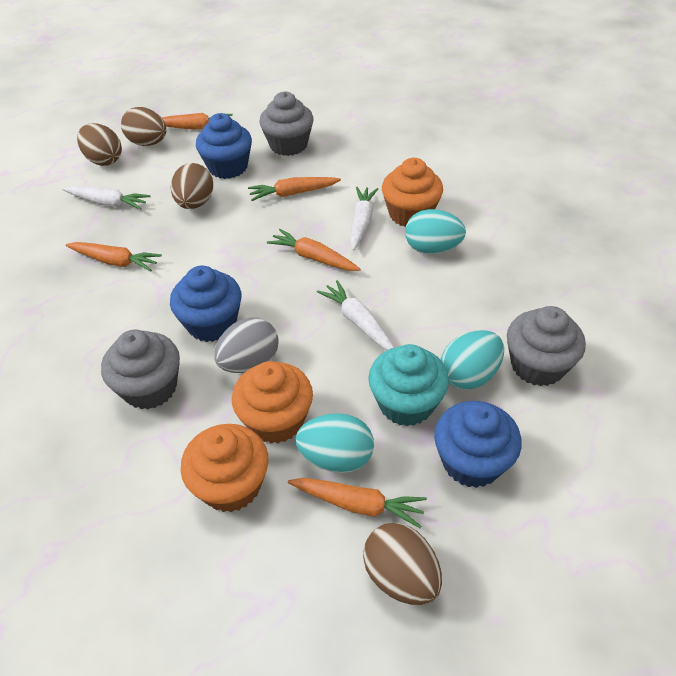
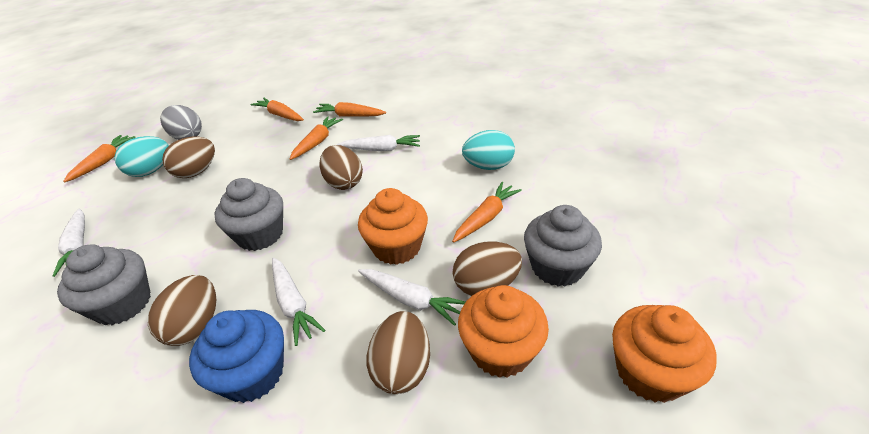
blue cupcake: [170,265,241,342] [196,113,252,179] [434,401,522,488] = 3 -> [189,310,284,403] = 1
brown egg: [77,123,122,166] [121,107,167,146] [171,163,213,209] [363,523,442,605] = 4 -> [148,275,216,346] [162,137,215,178] [320,145,363,190] [366,311,430,394] [452,241,522,296] = 5
turquoise cupcake: [368,344,449,426] = 1 -> none = 0
turquoise egg: [295,413,374,473] [405,209,466,254] [441,330,504,390] = 3 -> [114,136,169,177] [462,130,515,170] = 2
white carrot: [62,186,150,210] [317,280,394,350] [350,187,378,251] = 3 -> [52,208,85,277] [272,257,325,346] [337,135,420,151] [358,269,465,326] = 4

